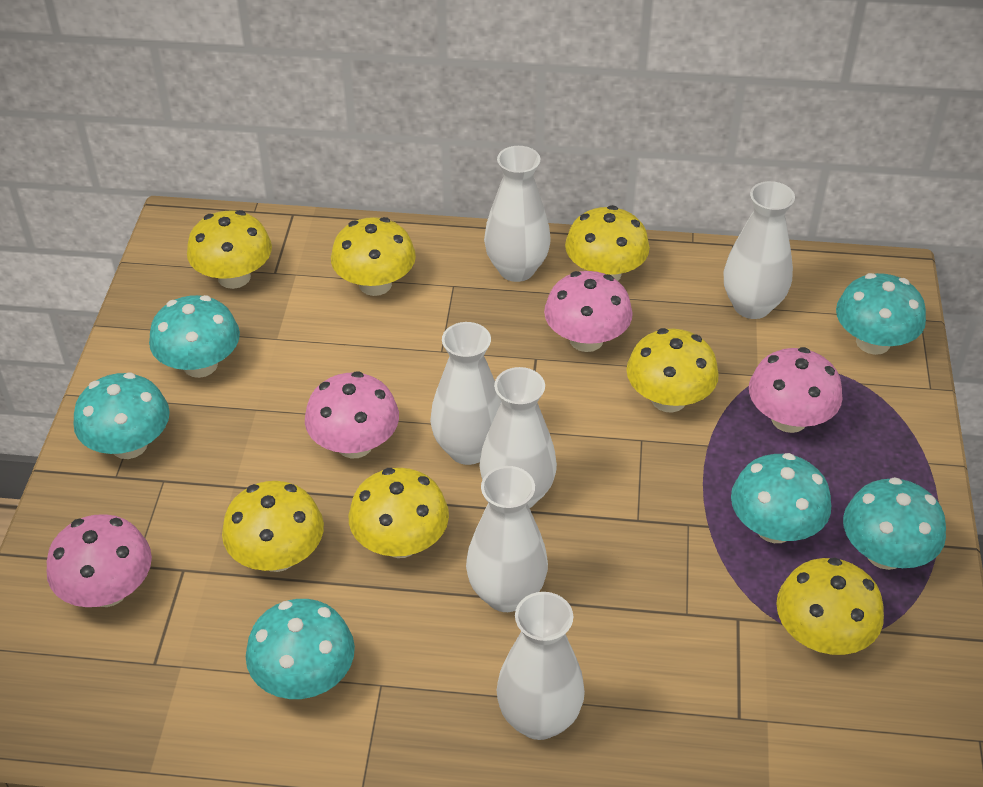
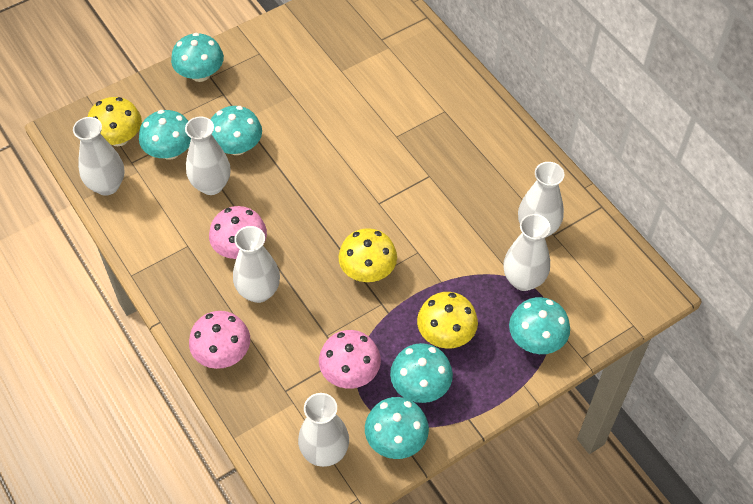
pink mushroom: [47,514,152,607] [305,371,399,459] [544,271,633,352] [749,347,843,433] = 4 -> [189,311,250,369] [209,206,267,259] [319,330,381,389] = 3
yellow mushroom: [187,210,272,289] [222,481,324,572] [331,217,416,296] [349,468,449,558] [565,205,650,281] [626,328,719,412] [776,557,884,655] = 7 -> [88,97,142,146] [339,228,397,282] [417,292,478,349] = 3

